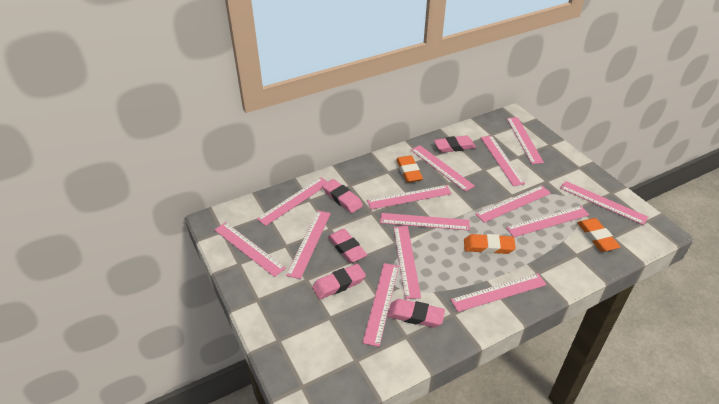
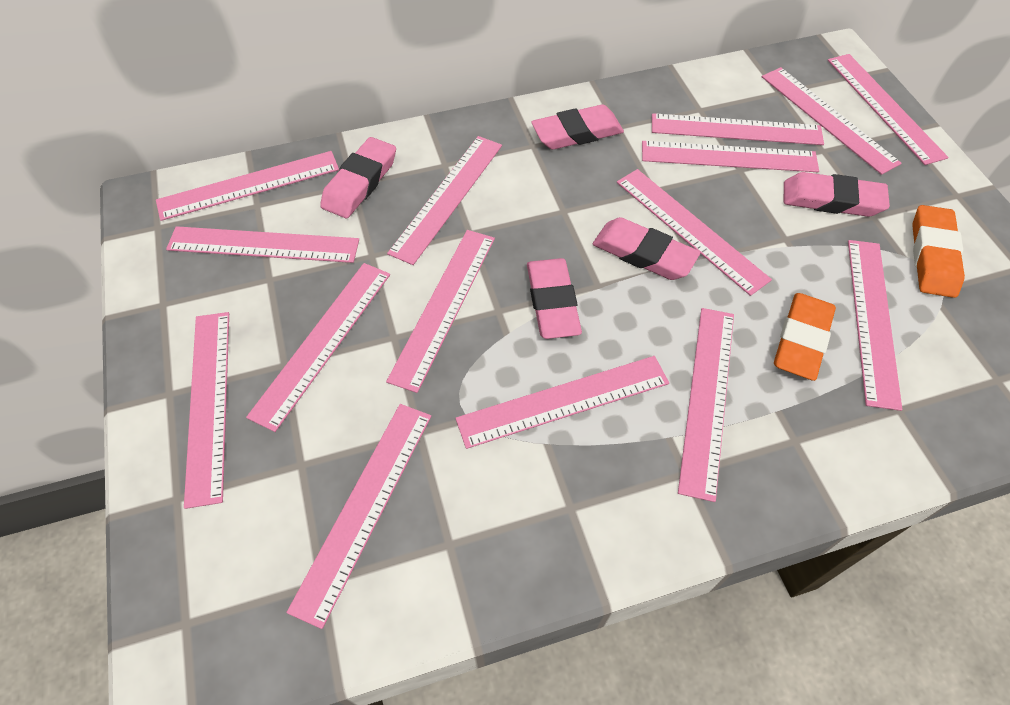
orange eraser: [396,155,423,183] [464,234,516,254] [577,218,620,252] = 3 -> [774,293,836,381] [912,205,965,298] = 2
pink ruler: [214,222,286,277] [257,177,328,226] [286,210,331,279] [363,263,399,347] [367,185,452,210] [380,213,470,231] [394,226,421,299] [411,145,475,192] [451,273,547,312] [476,185,551,223] [481,135,525,186] [506,206,590,237] [507,117,544,164] [560,181,648,225] = 14 -> [156,151,339,221] [166,226,359,263] [184,312,229,509] [246,263,390,432] [286,404,431,629] [386,230,495,393] [387,136,502,265] [455,356,669,449] [617,169,772,296] [642,141,819,172] [652,113,824,145] [678,308,734,502] [762,67,902,175] [828,54,948,165] [848,240,902,411] = 15

